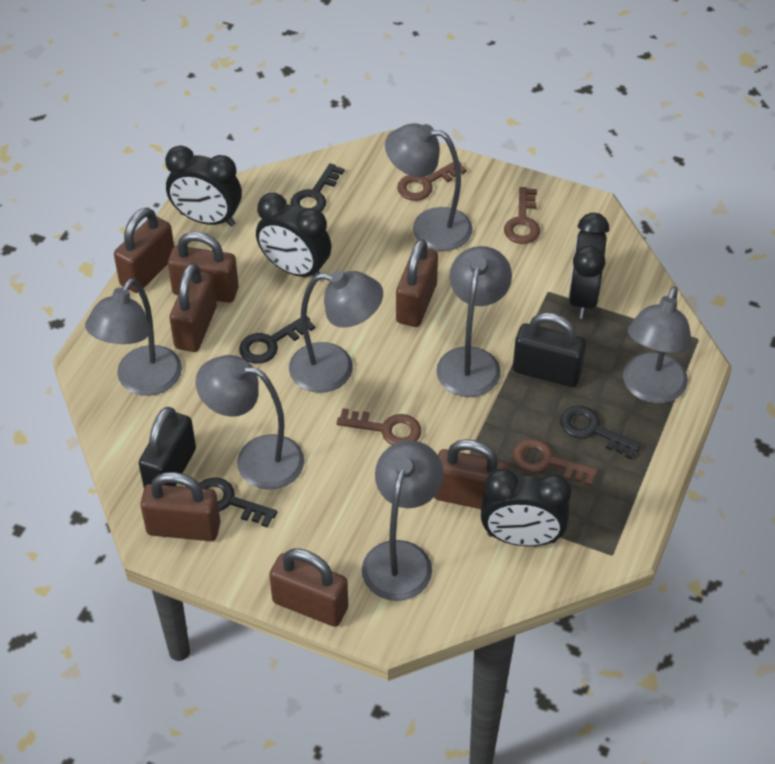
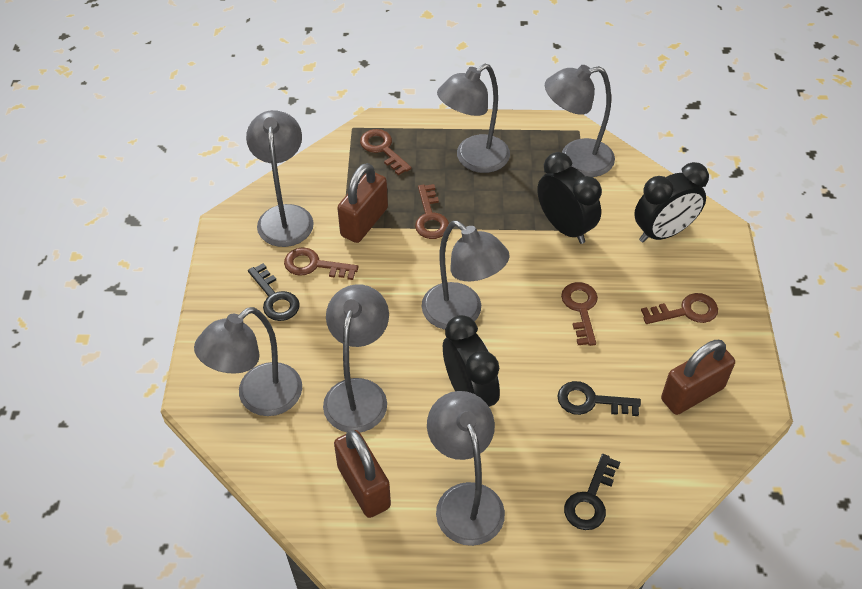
black clock: [165,146,242,226] [256,193,331,277] [481,469,572,546] [568,213,609,319] = 4 -> [443,315,500,407] [537,152,602,244] [634,162,709,243] = 3
black key: [199,478,277,528] [239,316,315,364] [290,163,344,212] [560,406,641,459] = 4 -> [248,263,300,321] [557,381,641,416] [564,454,620,530] = 3
black padlock: [139,407,196,488] [513,312,586,387] = 2 -> none = 0
brown key: [337,408,421,445] [397,161,467,201] [504,187,540,244] [513,439,598,486] = 4 -> [284,247,358,280] [360,129,412,175] [415,184,449,239] [561,282,598,346] [641,293,718,324] = 5
brown padlock: [114,207,174,293] [140,472,220,541] [168,232,239,303] [170,263,217,352] [269,548,348,627] [396,239,438,327] [434,439,509,509] = 7 -> [334,430,391,518] [337,163,388,243] [661,340,735,415] = 3

